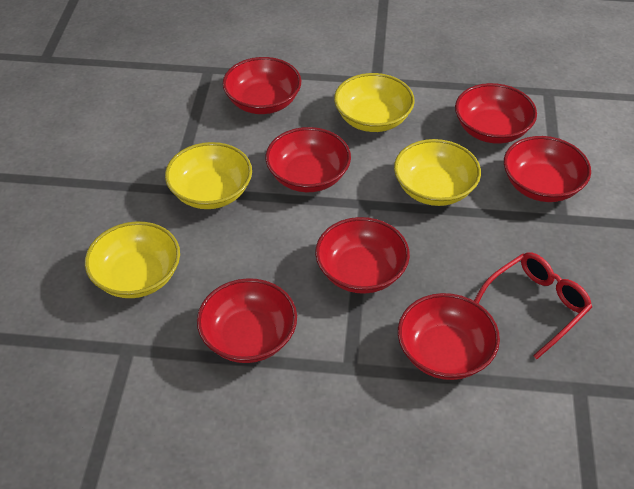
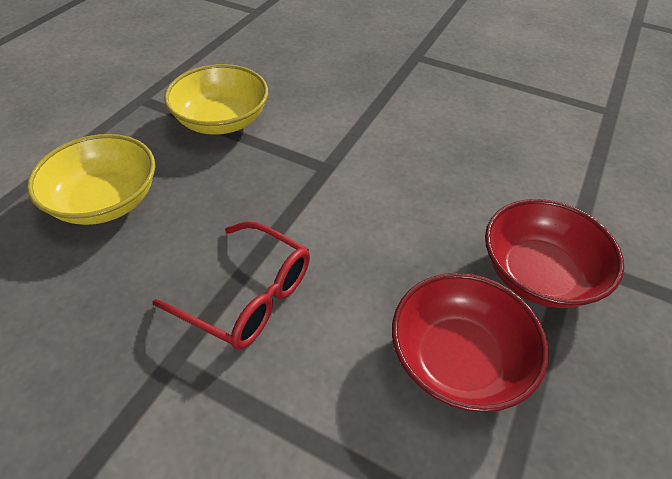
red bowl: [197,278,297,363] [223,57,301,114] [266,127,351,192] [315,217,410,294] [398,293,500,380] [455,83,537,144] [504,136,591,202] = 7 -> [392,273,549,412] [485,199,624,308] = 2
yellow bowl: [85,221,180,298] [165,142,252,209] [334,73,415,132] [394,139,481,206] = 4 -> [27,134,155,225] [164,64,268,135] = 2

